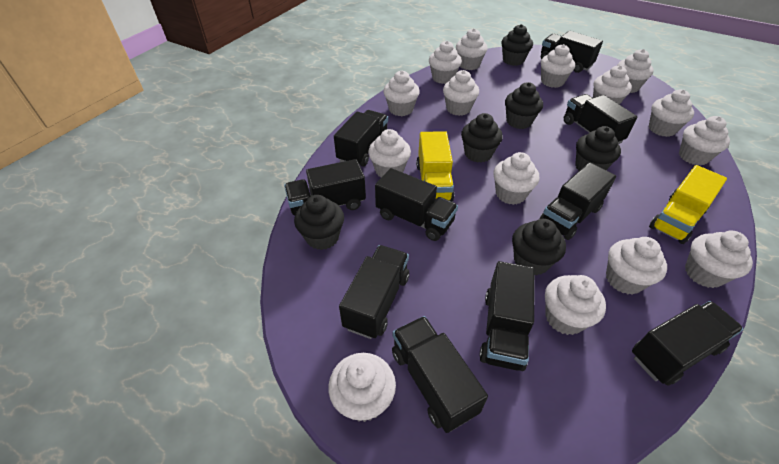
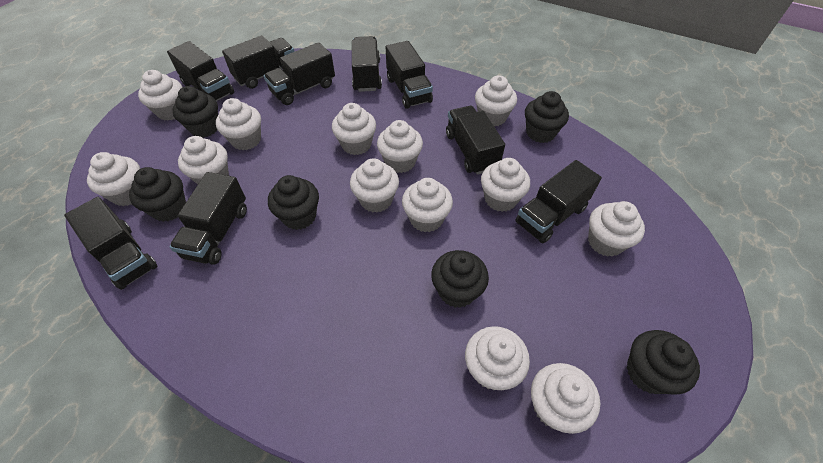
black truck: [284,159,366,216] [334,110,388,167] [339,245,409,339] [375,168,458,241] [392,316,488,433] [479,261,535,371] [540,162,616,240] [541,31,603,73] [564,94,637,144] [632,301,743,386] = 10 -> [64,197,158,290] [167,41,234,101] [169,172,247,265] [222,35,295,89] [264,42,335,105] [352,36,382,92] [386,41,433,109] [446,106,505,175] [515,160,602,243] = 9
white cupcake: [328,353,396,422] [368,129,411,178] [383,71,420,116] [429,41,462,84] [443,70,479,116] [456,28,488,70] [493,152,539,205] [541,44,575,88] [545,275,606,335] [593,65,632,105] [606,237,667,295] [617,49,654,93] [649,89,694,137] [679,116,730,165] [685,231,753,288] = 15 -> [87,152,140,206] [138,70,182,121] [178,136,229,184] [216,98,261,150] [332,103,376,155] [350,158,399,213] [377,120,423,173] [402,178,453,232] [465,326,530,390] [475,75,517,127] [481,158,530,212] [531,363,600,434] [588,201,645,257] = 13
yellow truck: [416,131,454,202] [649,165,727,244] = 2 -> none = 0

